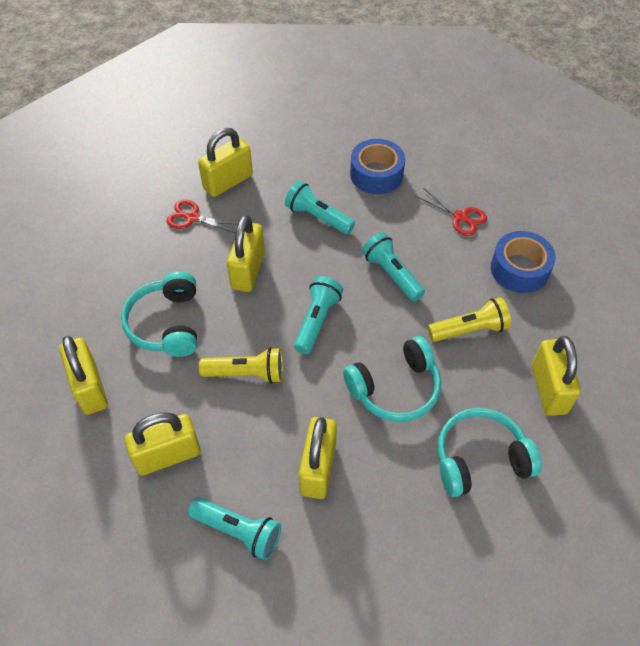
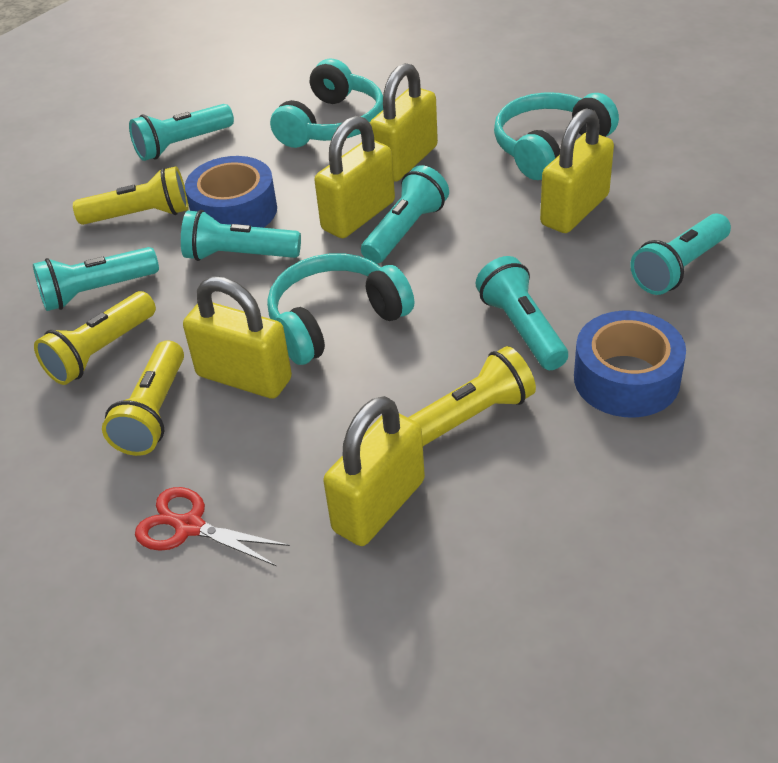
red scissors: [166,200,238,233] [416,188,487,236] = 2 -> [135,487,290,566] = 1
turquoise flashlight: [188,498,281,560] [285,181,355,234] [294,276,343,354] [362,232,425,302] = 4 -> [33,247,159,311] [129,104,234,161] [181,210,301,261] [361,165,449,264] [476,256,568,370] [630,213,731,295] = 6
yellow flashlight: [199,347,283,384] [428,298,511,342] = 2 -> [34,291,156,385] [73,166,189,225] [102,340,184,456] [408,346,536,446] = 4
yellow padlock: [59,336,108,415] [125,412,201,475] [198,128,253,197] [227,215,265,292] [299,417,337,499] [532,336,581,416] = 6 -> [183,276,292,399] [314,116,395,238] [323,396,425,546] [370,63,438,182] [540,108,614,233] = 5

